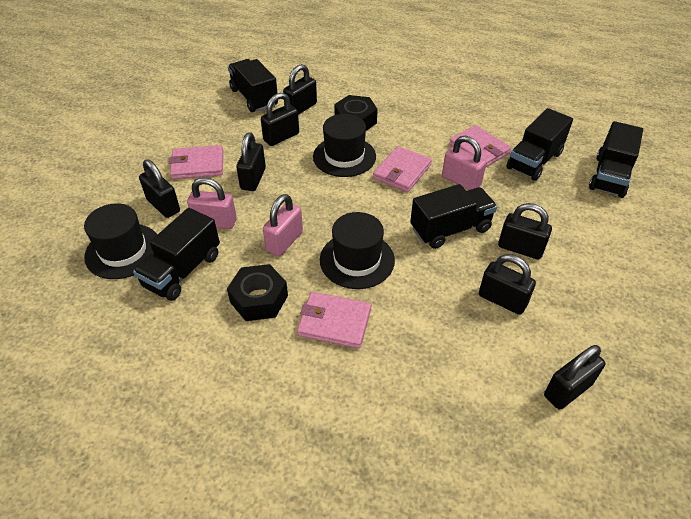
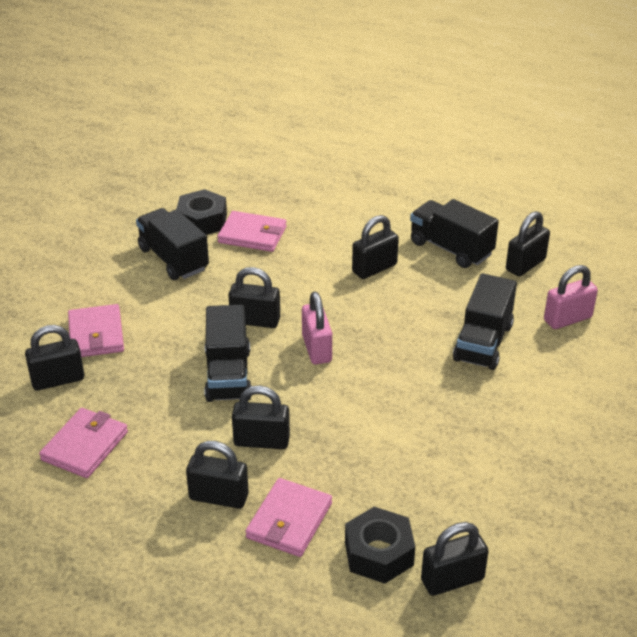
black hat: [84,203,158,279] [313,114,376,177] [320,212,395,289] = 3 -> none = 0
black truck: [133,208,220,301] [228,59,278,112] [410,184,497,249] [506,108,573,181] [589,121,643,198] = 5 -> [136,208,209,280] [204,305,252,402] [410,199,499,268] [453,273,517,370] = 4
pink padlock: [187,177,237,229] [263,194,303,256] [442,136,487,190] = 3 -> [302,292,332,364] [544,265,598,329] = 2

